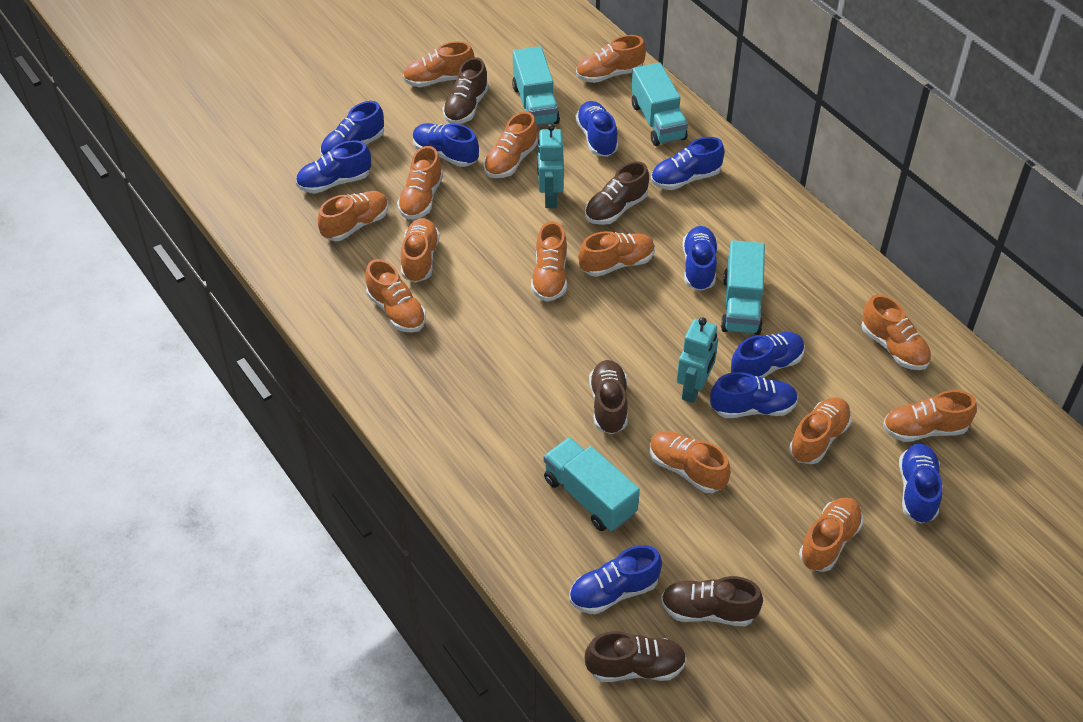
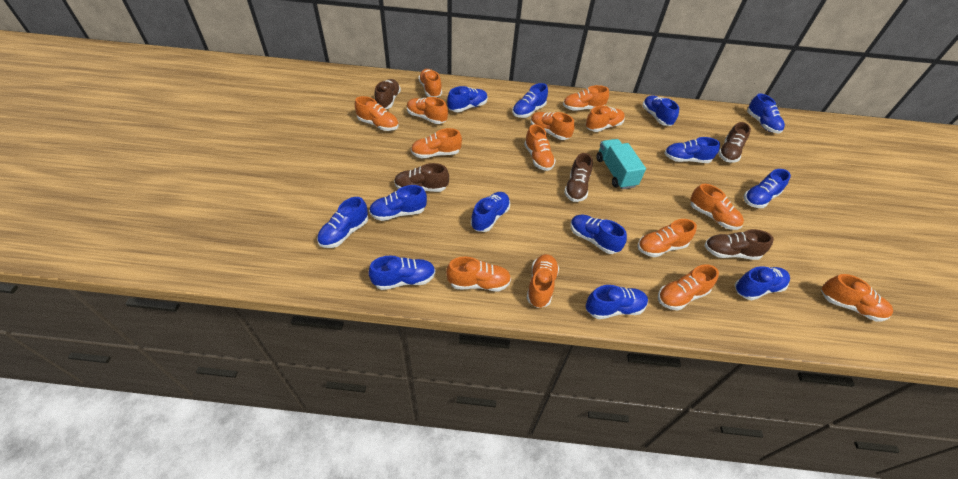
blue shoe: [296,140,371,193] [320,101,384,156] [413,123,479,167] [569,545,662,614] [576,101,618,157] [651,137,725,190] [682,226,718,291] [710,372,798,418] [731,332,805,378] [899,444,942,523] = 10 -> [317,197,368,248] [368,256,436,290] [369,185,427,221] [447,86,488,112] [471,192,510,232] [512,83,548,118] [570,215,627,254] [585,285,648,319] [642,96,679,126] [664,137,720,163] [735,266,790,300] [744,169,791,208] [747,94,785,134] = 13
turquoise robot: [537,124,564,208] [677,317,718,403] = 2 -> none = 0
turquoise truck: [512,46,560,126] [543,437,640,531] [631,63,688,146] [721,240,765,335] = 4 -> [597,139,646,189] = 1

